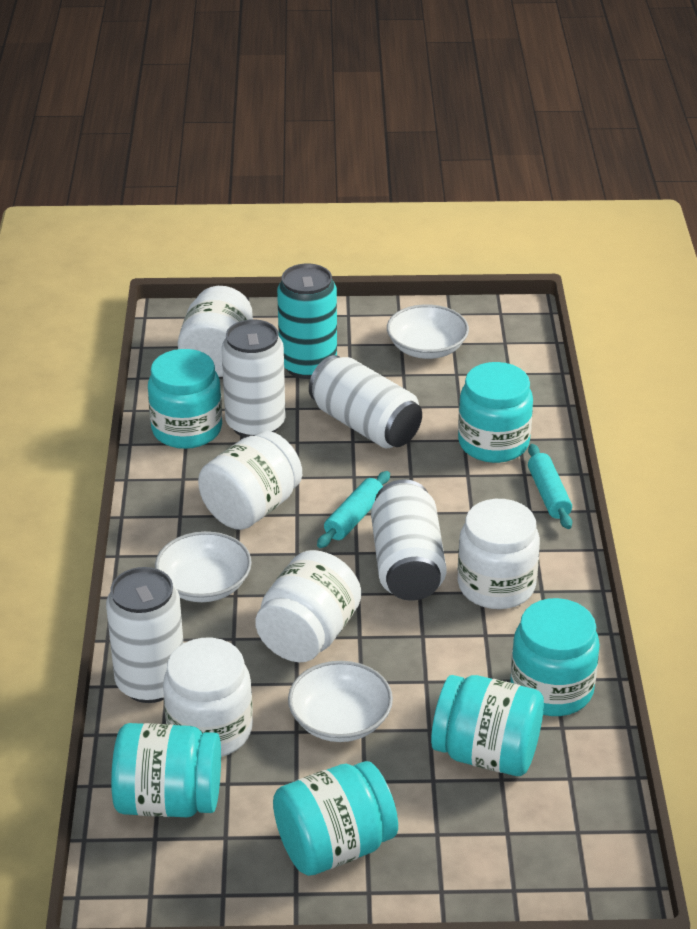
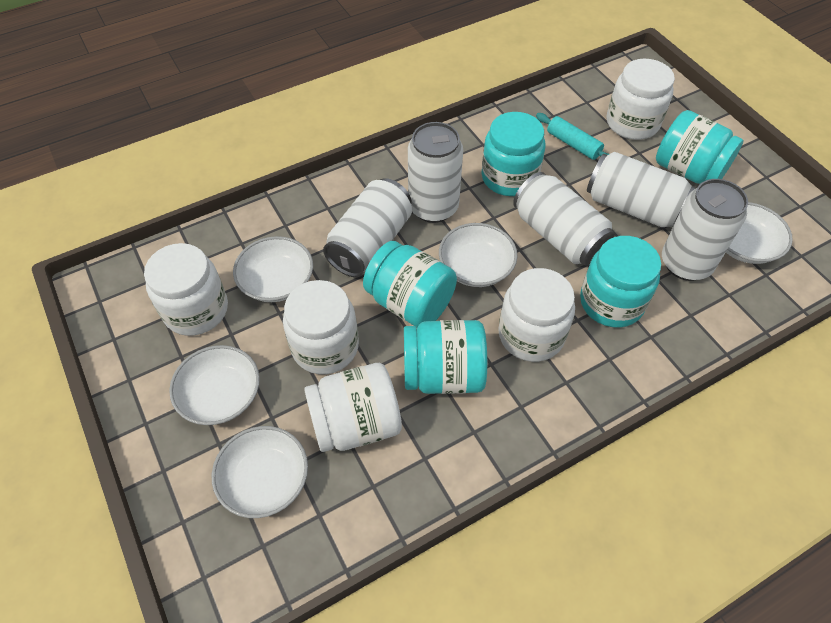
turquoise can: [277,264,337,379] = 1 -> none = 0
turquoise jar: [111,723,221,817] [148,349,222,449] [273,761,398,876] [431,675,544,776] [458,362,533,463] [510,598,600,716] = 6 -> [363,241,457,327] [404,320,487,394] [481,112,545,196] [580,236,661,328] [656,110,743,184] = 5
turquoise rolling pin: [317,471,390,548] [528,444,572,529] = 2 -> [536,113,609,160] = 1
white bowl: [155,531,252,602] [288,661,393,742] [387,304,469,359] = 3 -> [169,345,260,425] [212,426,308,518] [233,236,313,302] [439,223,517,287] [726,202,793,264] = 5
white can: [106,567,183,703] [222,319,285,438] [309,355,422,448] [371,479,447,601] = 4 -> [323,178,412,277] [408,122,463,223] [513,172,615,266] [587,152,696,227] [662,179,748,281] = 5

